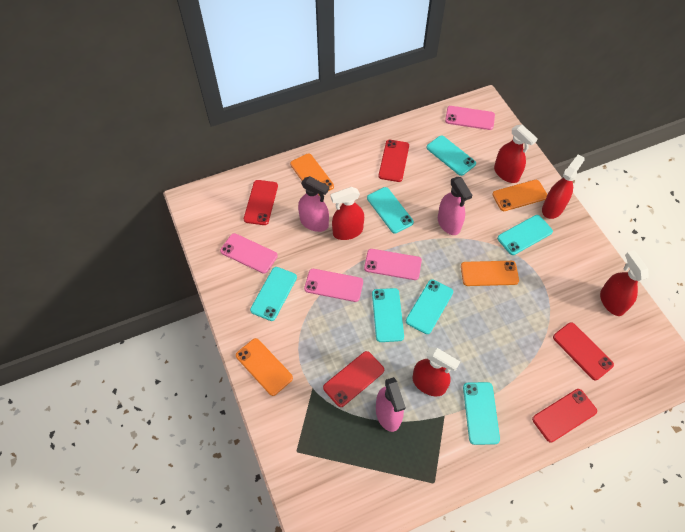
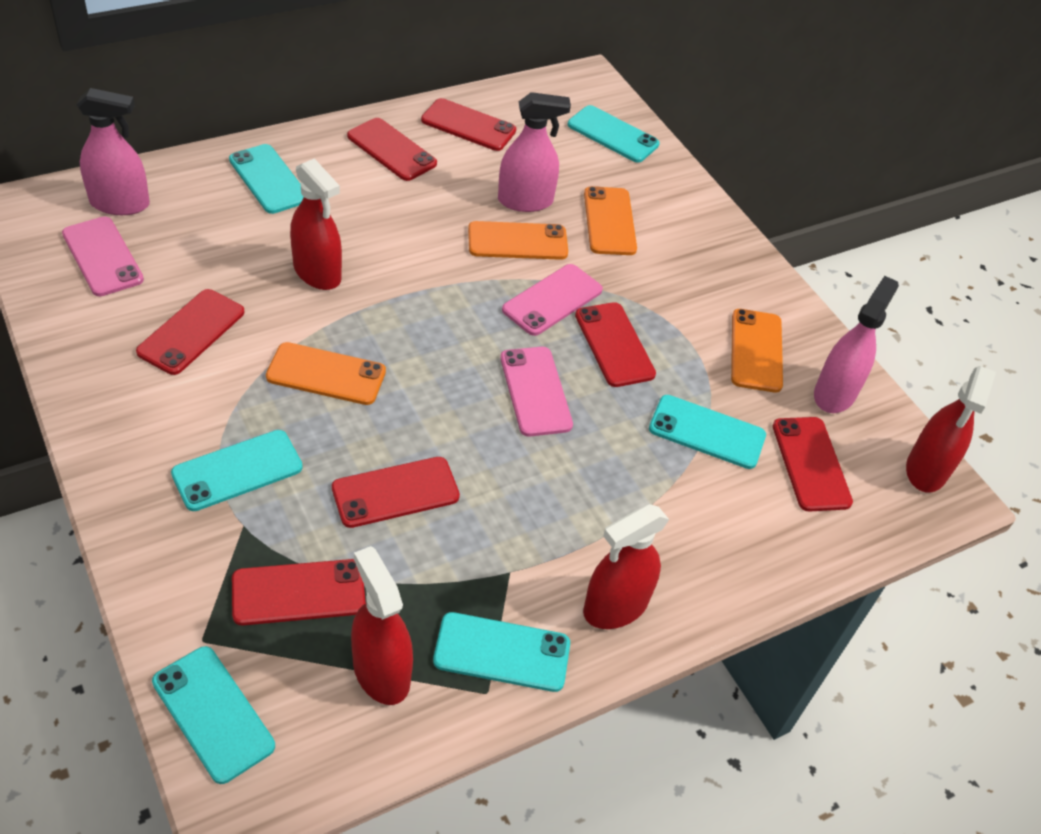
pink phone: [220,233,278,274] [304,269,363,302] [364,249,422,280] [445,106,495,130] = 4 -> [62,217,144,296] [500,347,573,436] [502,264,603,336] = 3
red phone: [244,180,278,225] [323,351,384,407] [379,140,409,182] [532,389,597,442] [553,322,614,380] = 5 -> [136,289,244,375] [232,559,366,625] [332,457,460,528] [347,118,437,181] [421,98,516,151] [575,302,656,387] [772,417,853,512] = 7
red spray bottle: [331,187,364,240] [413,347,460,396] [494,125,538,183] [542,154,585,219] [600,250,649,316] = 5 -> [290,158,342,290] [351,546,413,705] [583,504,669,629] [906,366,996,492] = 4
turquoise phone: [250,267,297,321] [367,187,414,234] [372,288,404,342] [406,279,453,334] [426,135,476,176] [463,382,500,445] [497,215,553,255] = 7 -> [152,646,275,784] [171,430,303,511] [229,144,303,214] [433,612,570,692] [568,105,660,163] [649,395,766,469] = 6

